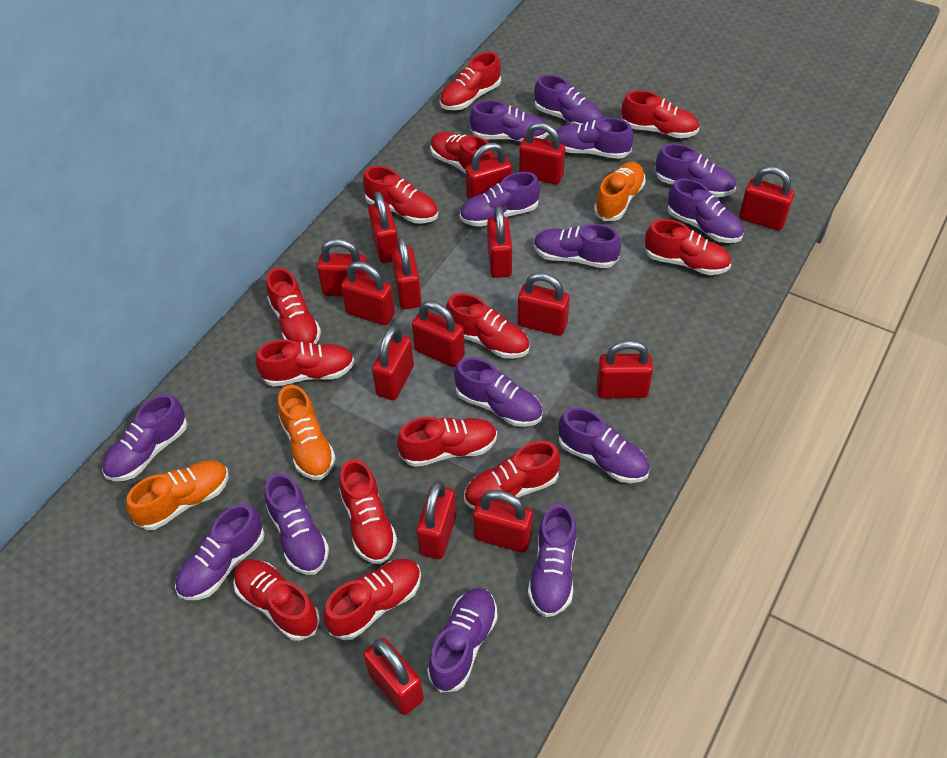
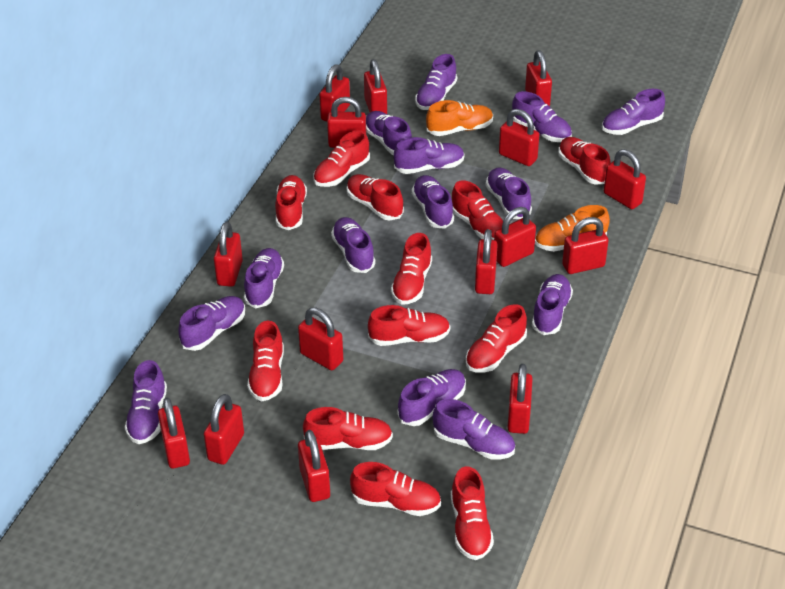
orange shoe: [126,460,229,530] [278,385,336,480] [594,162,646,221] = 3 -> [426,100,493,136] [535,205,610,252] = 2
red shoe: [233,559,320,641] [256,339,355,387] [267,267,321,344] [324,559,421,640] [339,459,397,564] [363,166,438,223] [397,417,497,467] [430,132,495,174] [440,52,501,110] [446,293,530,359] [464,441,561,509] [621,90,699,138] [644,219,731,275] = 13 -> [247,321,284,401] [275,175,307,230] [303,407,393,450] [313,130,370,187] [347,174,404,220] [350,462,441,516] [368,305,450,346] [391,233,432,305] [451,466,494,560] [452,180,503,240] [466,304,527,373] [558,137,611,184] = 12

